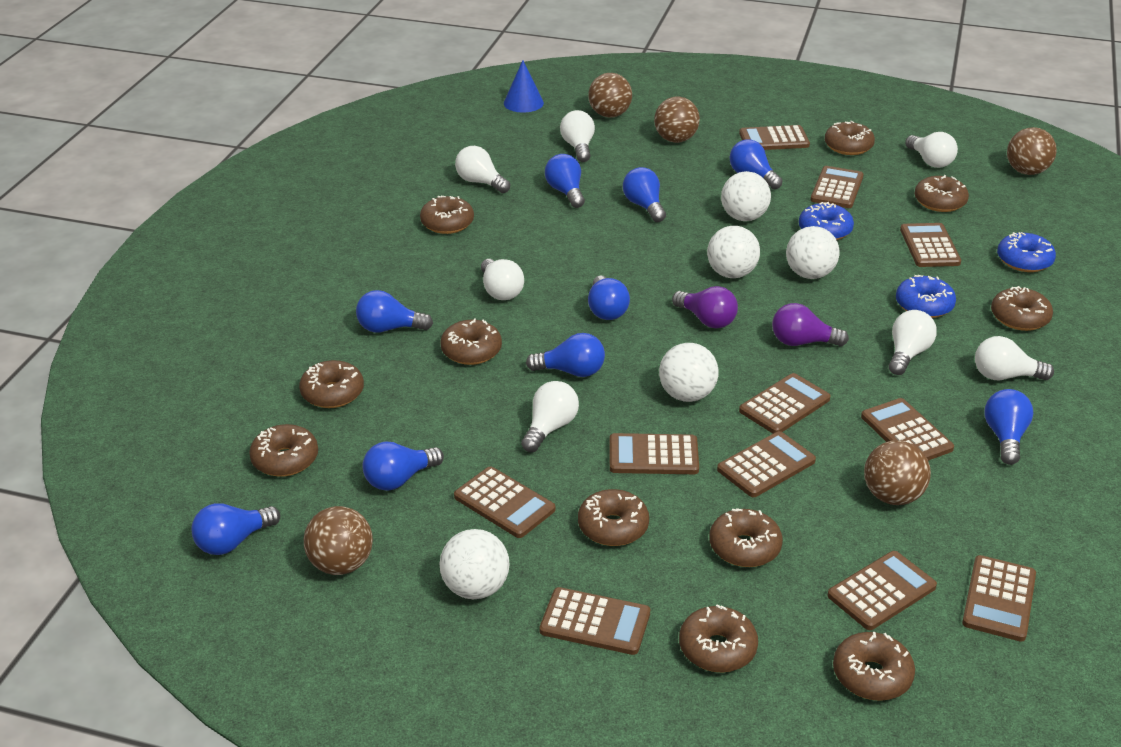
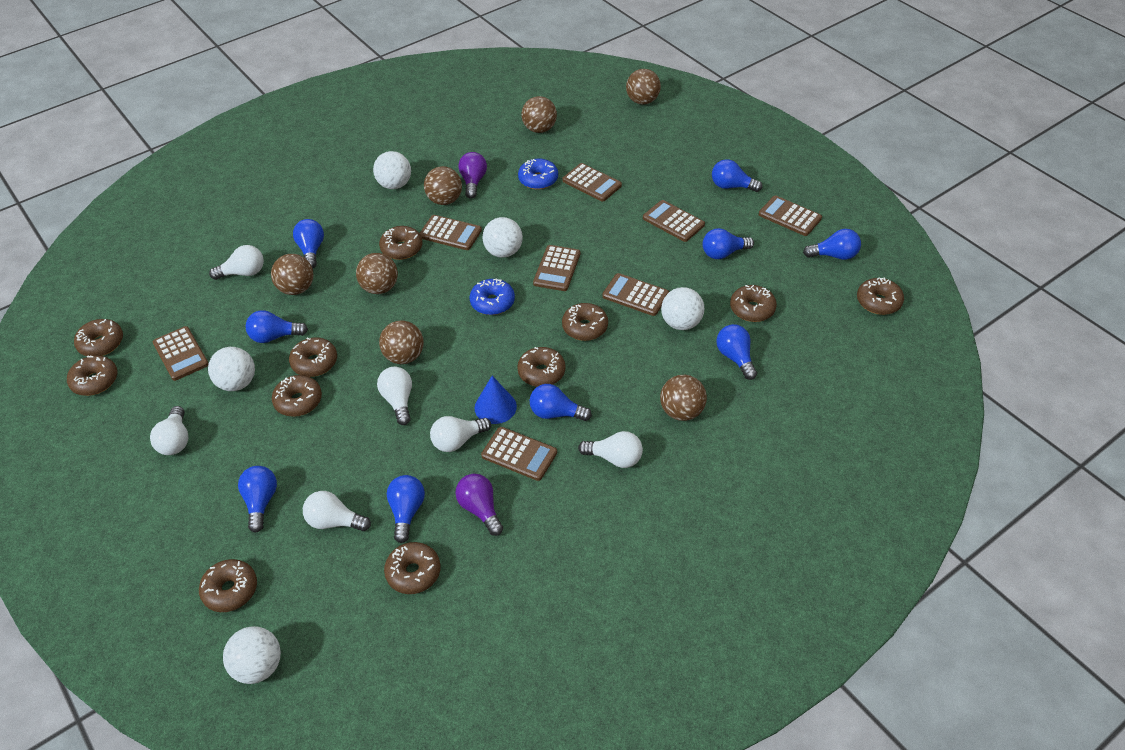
blue donut: [799,202,854,240] [896,275,956,318] [997,232,1056,272] = 3 -> [470,278,515,315] [518,159,558,190] = 2
brown ball: [304,506,373,575] [588,73,632,117] [654,97,700,143] [864,440,931,505] [1007,127,1057,175] = 5 -> [271,254,314,295] [356,253,398,294] [379,320,424,364] [424,166,462,205] [521,96,557,133] [626,69,661,105] [660,375,707,421] = 7
brown calculator: [454,466,555,538] [540,587,650,655] [610,433,699,474] [717,431,816,497] [739,125,810,150] [739,373,831,433] [810,166,864,208] [827,551,937,630] [861,398,954,461] [900,223,961,267] [962,555,1036,642] = 11 -> [153,326,209,381] [419,215,482,250] [481,427,557,481] [533,245,580,291] [562,163,622,202] [602,273,669,316] [643,200,705,242] [759,196,822,236] = 8
white light bulb: [455,146,510,193] [481,259,524,300] [521,381,579,452] [560,110,595,162] [889,310,937,375] [905,132,958,168] [975,336,1054,380] = 7 -> [150,406,188,455] [209,245,264,280] [303,491,371,531] [377,367,412,425] [430,416,491,452] [578,431,643,468] = 6

